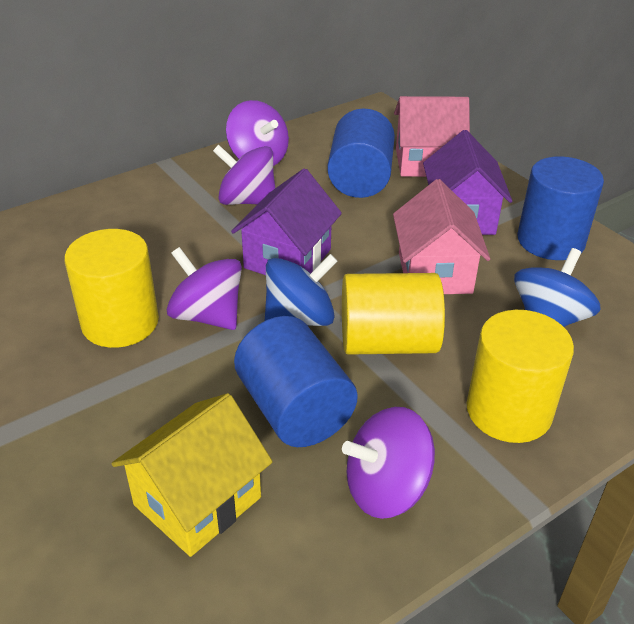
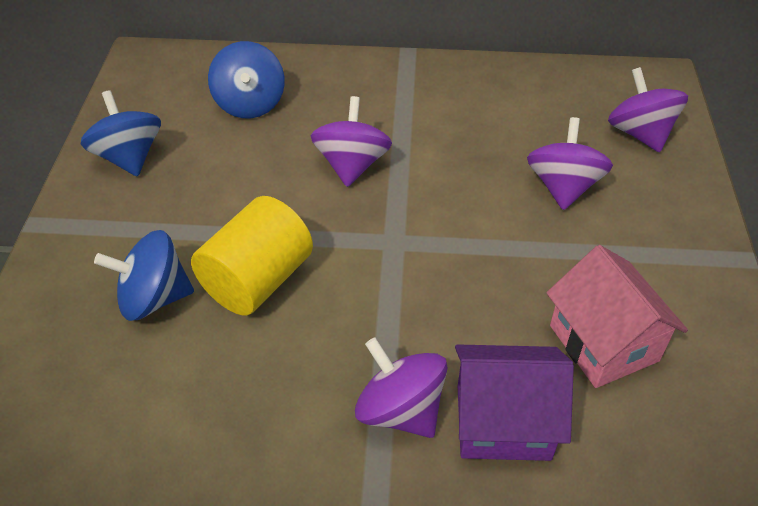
blue cylinder: [234,316,358,447] [327,109,395,198] [517,156,604,260] = 3 -> none = 0
blue spinning top: [265,254,337,326] [514,248,601,327] = 2 -> [81,90,161,177] [94,230,194,321] [208,41,285,118] = 3
pink house: [393,179,490,294] [394,96,470,177] = 2 -> [546,245,688,388] = 1
purple house: [231,169,342,275] [423,130,512,235] = 2 -> [455,344,574,461] = 1
yellow cylinder: [64,229,159,348] [342,273,445,355] [466,310,574,443] = 3 -> [191,196,313,316] = 1
yellow house: [111,393,273,557] = 1 -> none = 0

